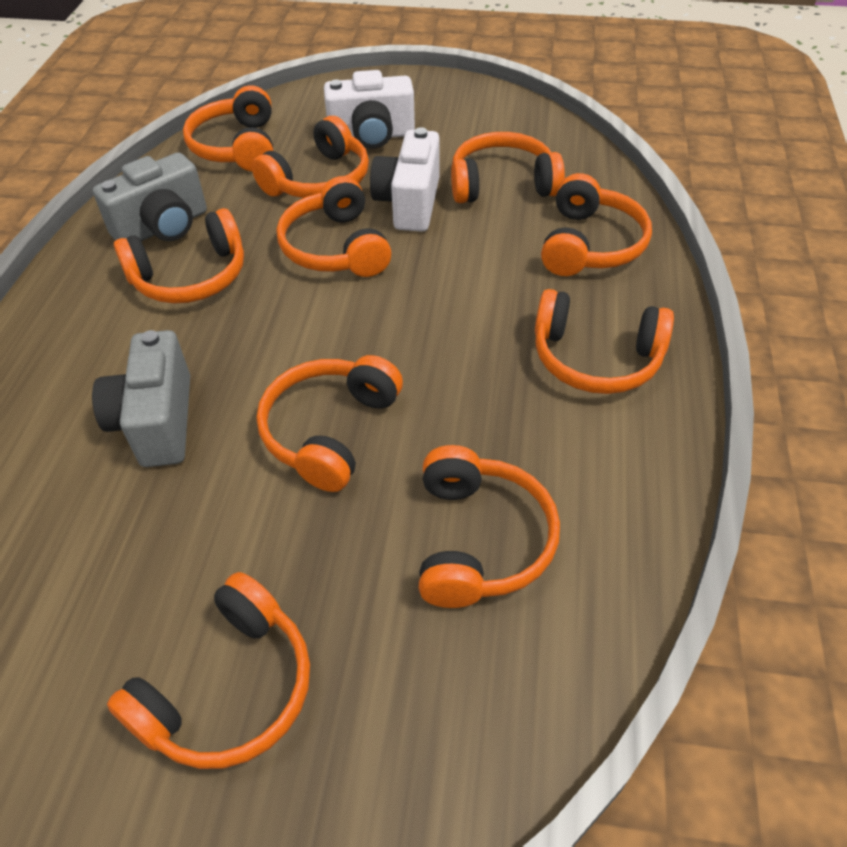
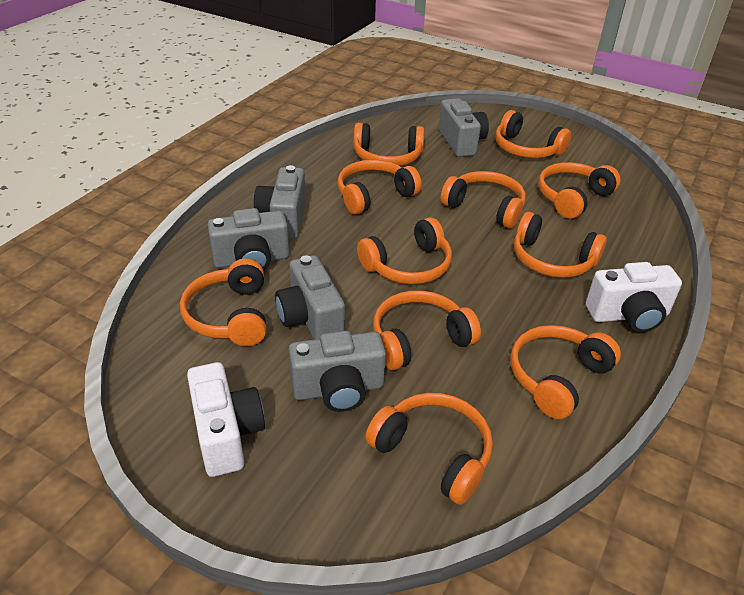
grey camera: [92,330,190,467] [93,152,207,241] = 2 -> [208,208,289,271] [254,165,306,239] [275,255,345,340] [288,331,386,412] [439,98,489,157] = 5
orange headphones: [107,572,310,769] [114,208,244,303] [183,85,273,172] [252,116,369,198] [257,355,403,492] [277,176,392,277] [419,445,560,608] [451,132,565,203] [535,289,674,394] [541,173,652,276] = 10 -> [180,258,267,346] [337,160,422,215] [353,123,425,166] [357,217,452,284] [365,393,493,505] [373,291,481,370] [441,171,526,229] [495,110,571,158] [510,325,621,419] [514,212,607,278] [538,162,621,219] = 11

